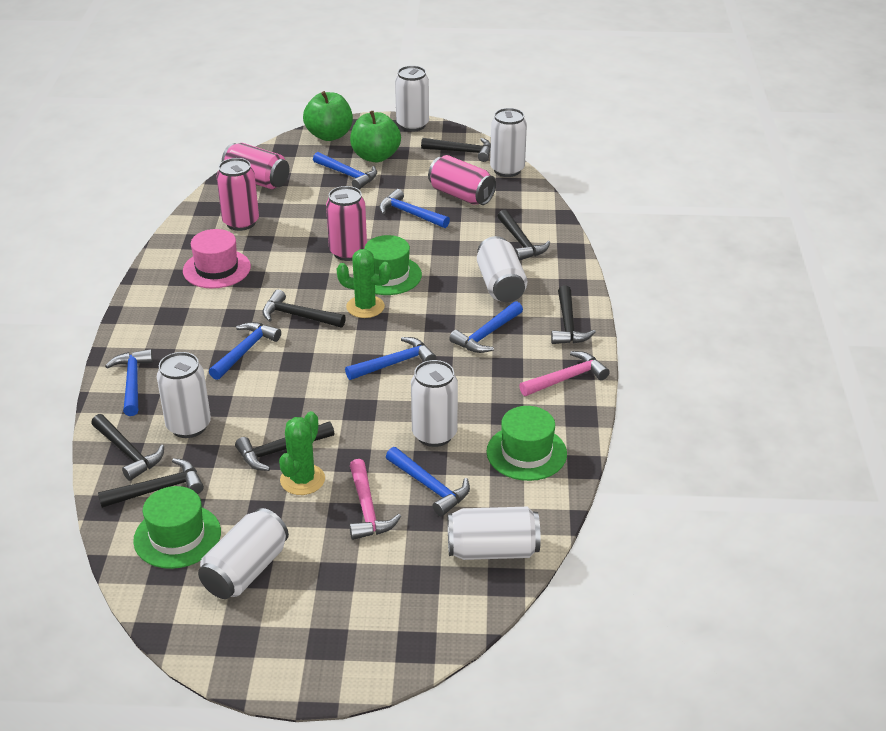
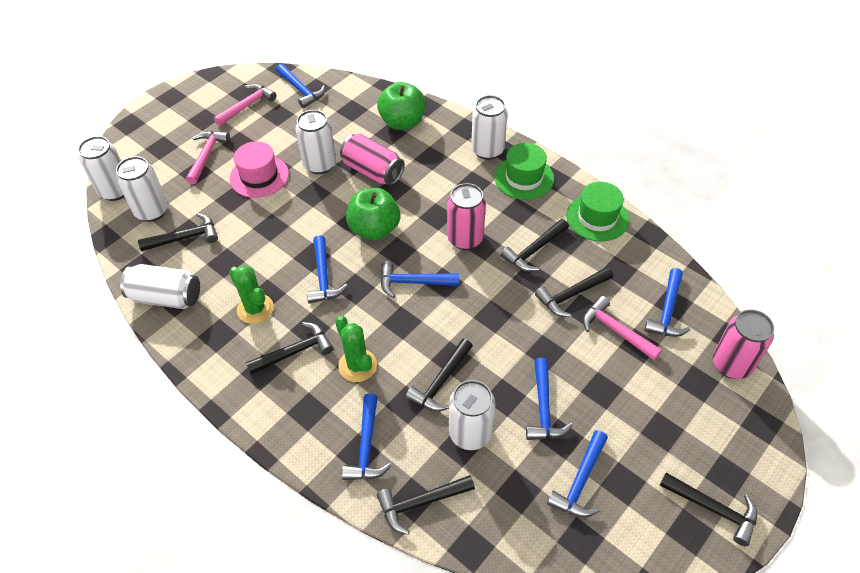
green hat: [133,486,221,569] [364,235,422,295] [486,406,567,481] = 3 -> [494,143,554,200] [566,182,629,241] = 2
pink can: [217,158,259,231] [222,143,289,189] [326,186,367,261] [428,155,496,205] = 4 -> [340,134,405,186] [447,183,486,250] [713,310,774,379] = 3
pink hammer: [349,459,401,540] [519,351,610,396] = 2 -> [186,131,230,184] [214,84,276,126] [583,296,662,360] = 3
white can: [157,352,211,438] [198,508,289,599] [395,66,429,132] [411,360,458,447] [448,507,541,560] [477,236,527,302] [490,108,527,177] = 7 -> [78,136,124,201] [116,156,168,222] [120,264,200,309] [295,110,336,174] [449,380,495,450] [471,95,508,160] = 6

